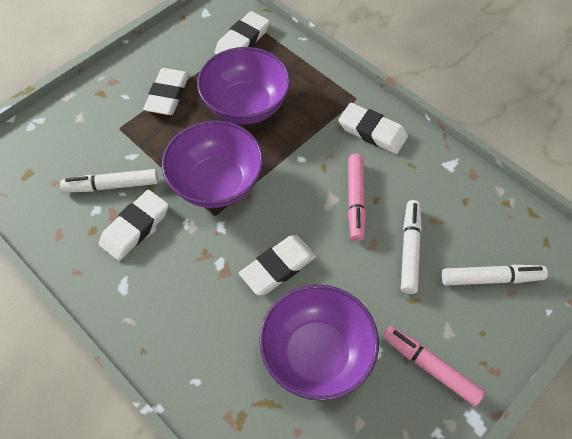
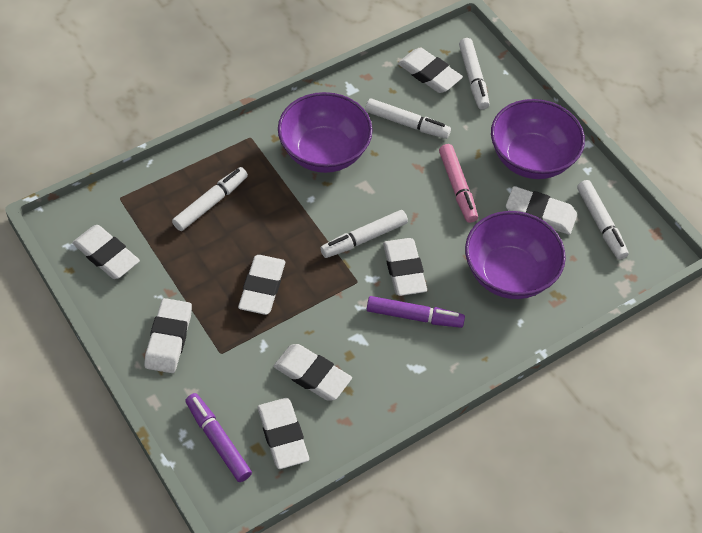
pink marker: [348,154,366,241] [383,325,485,406] = 2 -> [439,144,478,223] = 1
purple marker: none = 0 -> [185,393,252,482] [367,296,465,328] = 2
white eraser: [99,190,169,261] [143,68,189,115] [215,11,270,54] [239,235,316,295] [338,103,408,154] = 5 -> [72,225,140,279] [144,298,192,373] [238,255,285,315] [258,398,309,469] [274,344,352,401] [383,238,427,296] [398,47,463,93] [506,186,577,235] = 8
white marker: [60,169,158,193] [401,200,422,294] [442,265,548,285] = 3 -> [172,167,248,231] [320,210,408,258] [365,98,451,139] [459,38,490,110] [577,180,629,260] = 5

